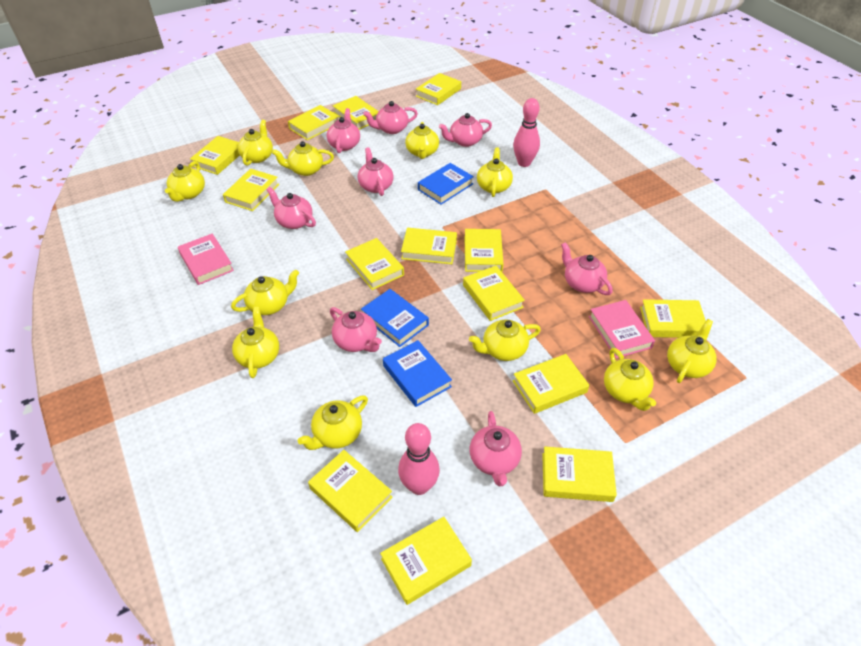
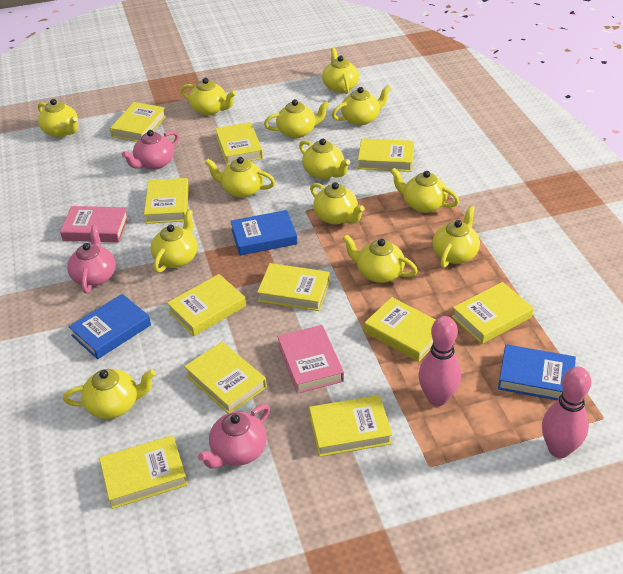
pink teapot: [266,187,316,229] [327,108,360,153] [330,307,382,352] [357,147,394,196] [363,101,418,134] [439,113,492,147] [470,411,522,486] [561,242,613,295] = 8 -> [67,226,116,293] [122,130,179,170] [198,404,270,469] = 3
yellow book: [190,136,240,175] [223,169,279,211] [288,105,339,141] [308,450,393,532] [333,96,379,130] [345,238,404,290] [380,517,472,605] [401,228,457,264] [416,73,461,105] [463,266,525,321] [464,229,504,272] [513,354,589,414] [542,447,617,502] [640,299,706,338] = 14 -> [99,435,188,509] [110,102,166,142] [144,178,189,224] [167,274,246,336] [184,342,267,413] [215,122,263,165] [257,263,330,311] [309,395,392,457] [358,138,414,172] [364,297,436,362] [452,282,534,344] = 11
yellow teapot: [165,161,205,202] [231,270,299,315] [232,307,279,378] [238,120,273,166] [272,141,334,176] [298,395,368,450] [405,122,439,159] [469,320,541,361] [477,147,513,197] [604,348,656,411] [667,319,717,383] = 11 -> [38,99,78,137] [63,369,155,419] [151,209,197,273] [181,78,236,115] [205,157,275,198] [264,99,330,138] [299,138,351,179] [310,182,365,224] [322,48,359,94] [332,85,391,126] [342,234,418,283] [390,168,459,213] [432,206,480,268] = 13

